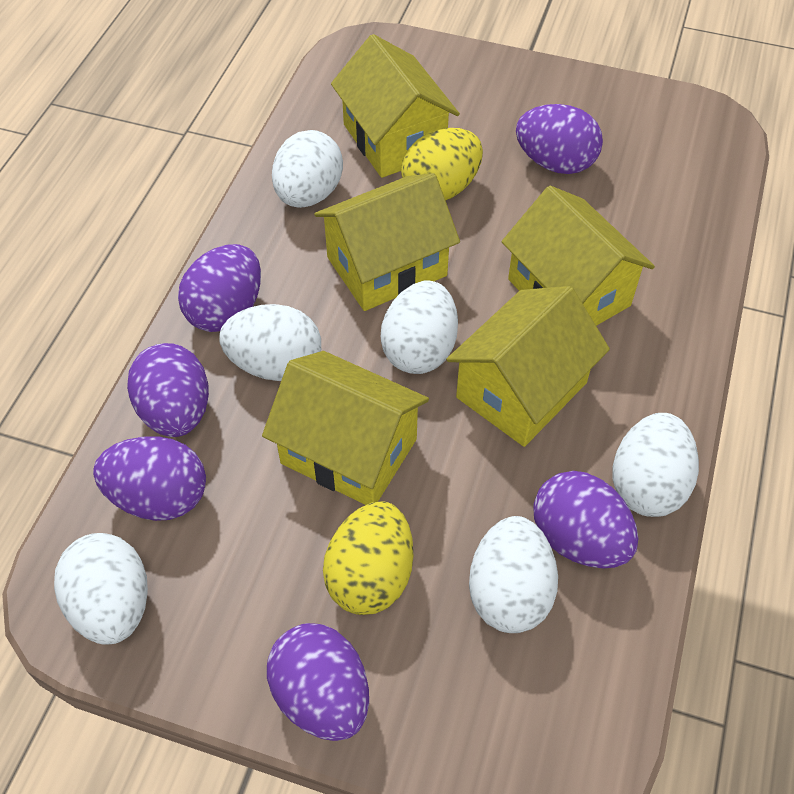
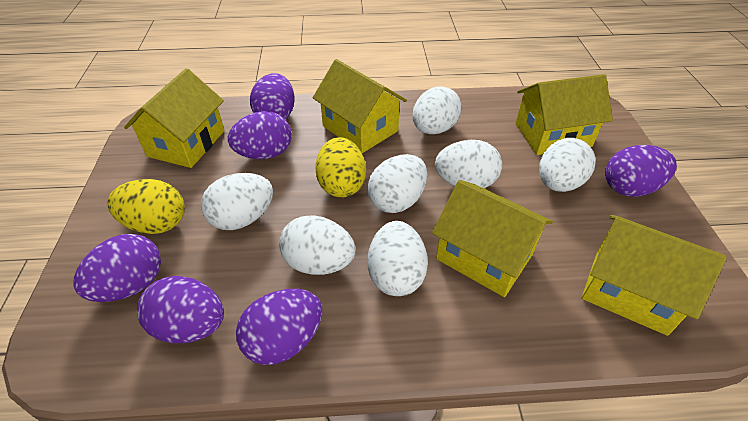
white egg: [54,533,148,645] [219,304,321,381] [272,130,343,208] [381,280,458,374] [469,516,558,633] [612,413,699,517] = 6 -> [201,173,273,230] [279,215,356,275] [368,154,427,213] [368,221,428,296] [412,86,461,134] [435,140,502,188] [539,138,596,192] = 7

